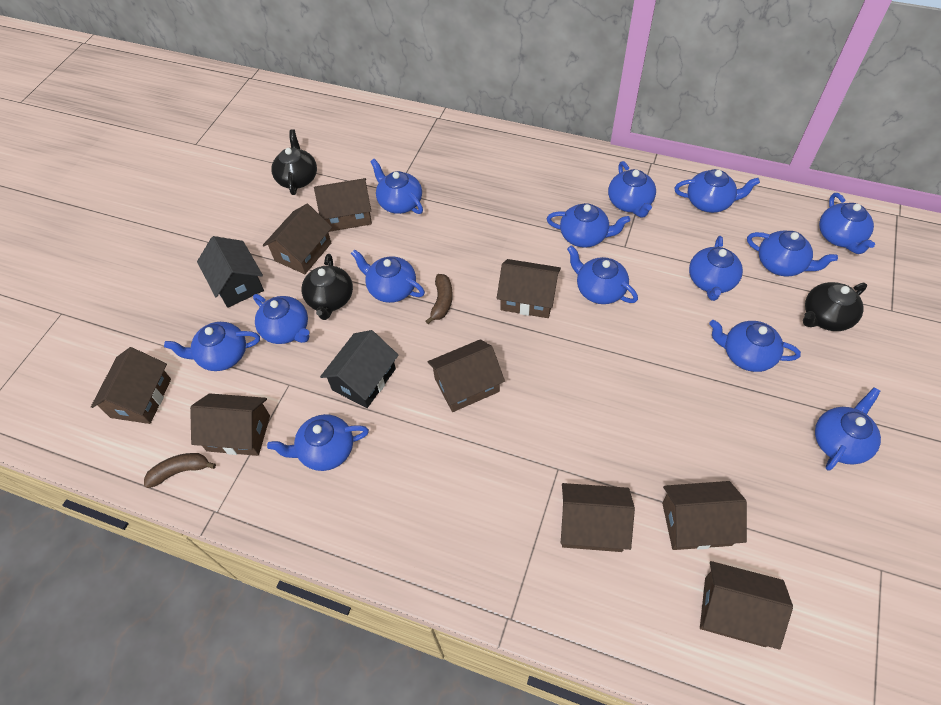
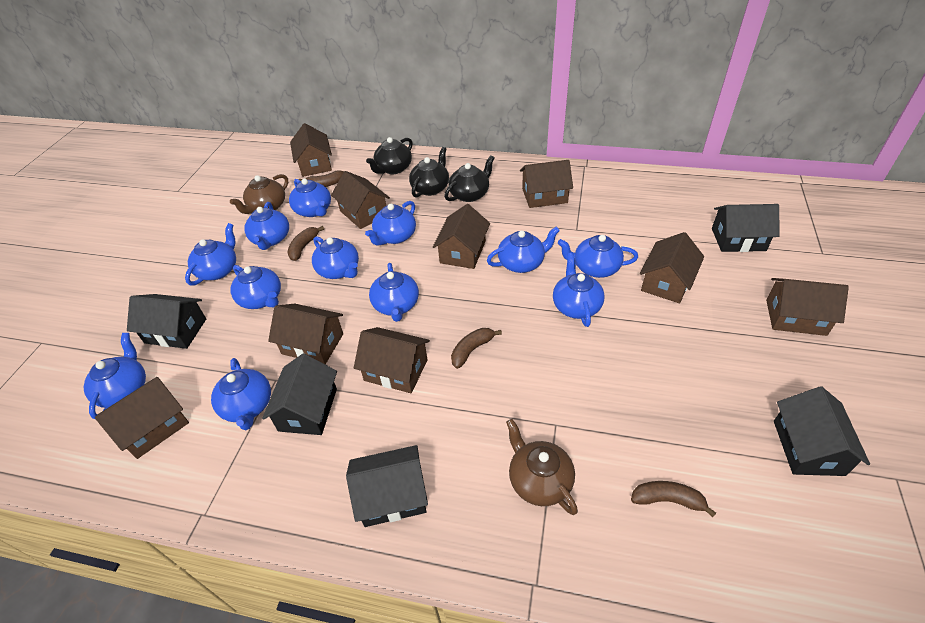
black house: [197,236,264,308] [320,330,399,408] = 2 -> [127,294,206,349] [262,354,337,435] [346,445,428,527] [712,204,779,252] [774,387,870,476] = 5
blue teapot: [164,322,260,371] [253,294,310,344] [267,414,369,471] [351,249,425,303] [370,159,423,214] [547,203,630,248] [567,245,638,304] [608,161,656,218] [674,169,760,213] [689,236,743,301] [709,320,801,372] [747,231,838,276] [815,388,881,471] [819,193,875,254] = 14 -> [83,333,146,420] [185,223,236,286] [211,358,271,430] [231,265,281,309] [244,202,289,250] [289,179,331,217] [312,236,359,279] [365,201,416,246] [369,263,419,322] [487,226,560,273] [553,253,605,327] [558,235,638,278] = 12
brown banana: [144,453,216,488] [426,274,453,324] = 2 -> [287,226,324,261] [299,170,344,187] [451,328,502,369] [631,481,716,517] = 4
brown teapot: none = 0 -> [230,174,288,214] [506,419,578,515] = 2

